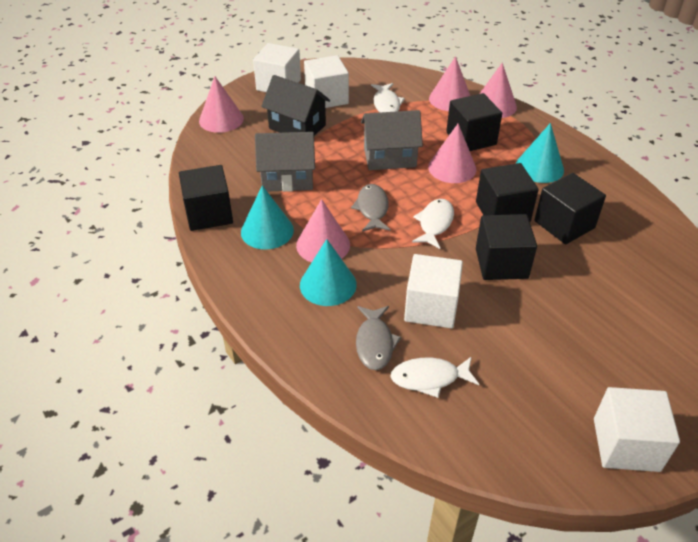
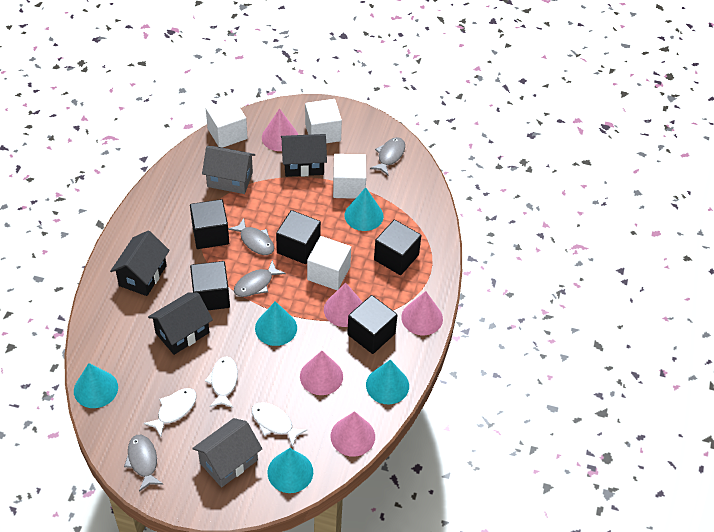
black house: [261,75,330,136] = 1 -> [110,230,170,296] [148,292,213,355] [281,134,327,177] = 3
grey fish: [351,184,391,232] [356,306,401,370] = 2 -> [124,435,163,491] [228,218,274,255] [234,260,286,297] [370,137,405,175] = 4
turquoise cone: [241,185,294,250] [300,239,357,306] [516,123,564,183] = 3 -> [74,363,118,408] [255,301,297,346] [267,448,313,493] [344,187,384,231] [366,360,409,404] = 5

